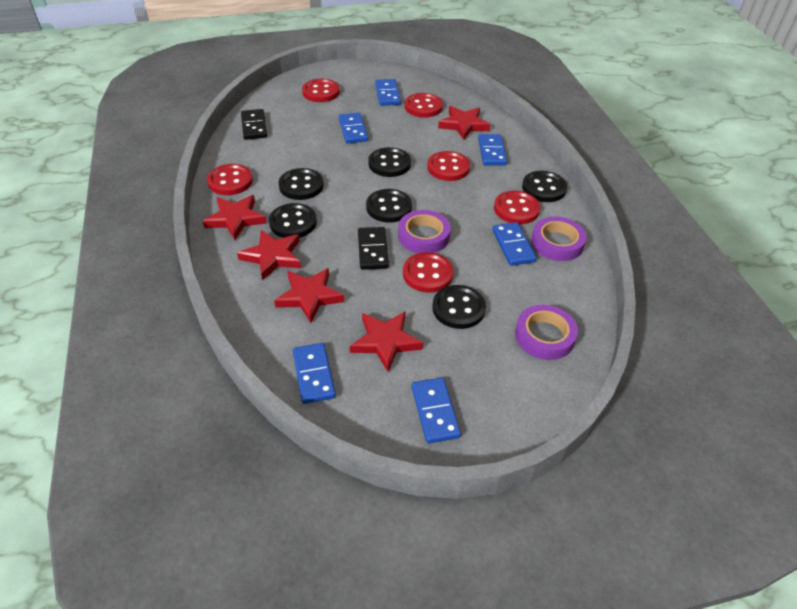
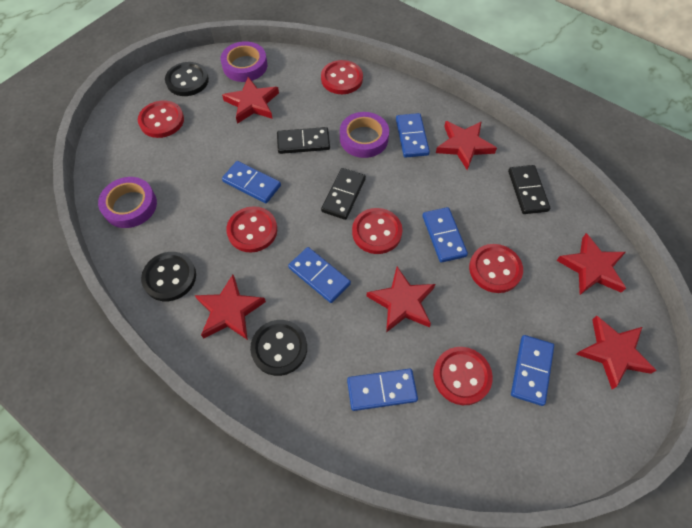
black button: [269,203,317,238] [279,168,324,200] [366,189,412,223] [368,147,411,177] [432,285,486,329] [522,171,567,202] = 6 -> [141,252,196,301] [165,62,209,96] [250,320,307,376] = 3
black domino: [241,109,267,140] [358,227,389,270] = 2 -> [277,127,330,154] [321,168,366,220] [508,165,550,214] = 3
red star: [203,195,267,240] [237,230,301,281] [274,268,344,323] [350,311,423,372] [438,106,490,140] = 5 -> [195,275,266,340] [222,77,279,124] [367,267,435,333] [436,121,497,170] [556,233,626,295] [576,316,657,389] = 6

